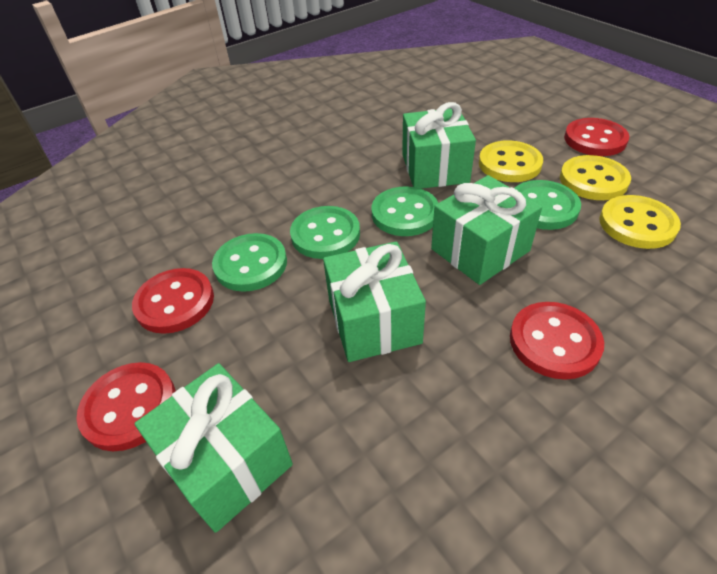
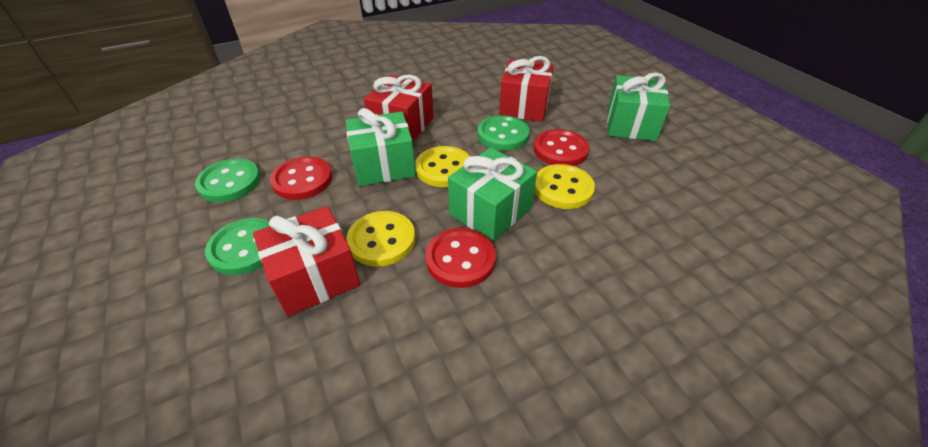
green button: [212,233,287,292] [290,206,360,259] [372,186,438,236] [514,180,581,230] = 4 -> [195,158,261,202] [205,218,269,275] [477,115,530,150] = 3
green gift: [134,363,293,533] [323,242,426,362] [402,102,476,189] [431,175,542,285] = 4 -> [345,108,416,186] [448,148,537,242] [607,72,670,141] = 3
red button: [76,362,176,451] [132,268,214,334] [510,302,604,380] [564,118,629,156] = 4 -> [270,156,332,200] [425,228,496,288] [534,129,589,166] = 3
red gift: none = 0 -> [253,206,360,316] [364,75,434,142] [499,56,554,121] = 3

